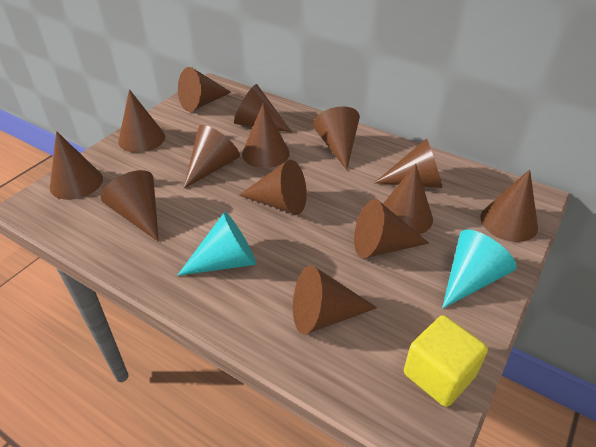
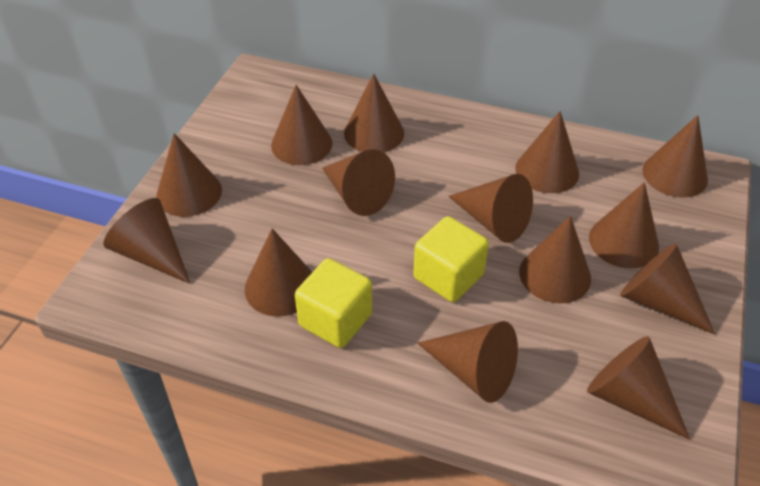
turquoise cone: [177,212,256,276] [442,229,517,309] = 2 -> none = 0
yellow cube: [404,315,488,407] = 1 -> [295,258,372,348] [413,216,489,302] = 2

